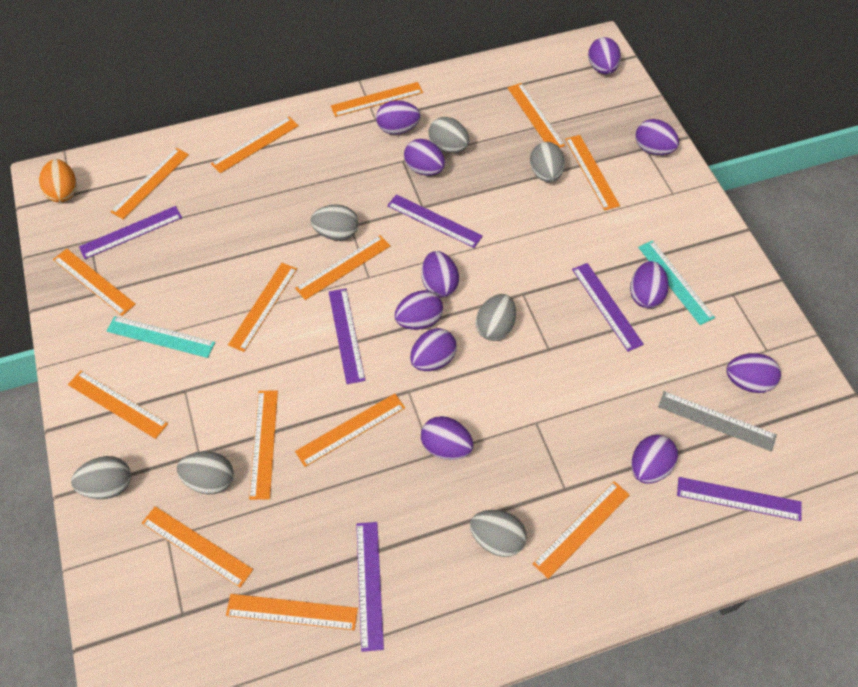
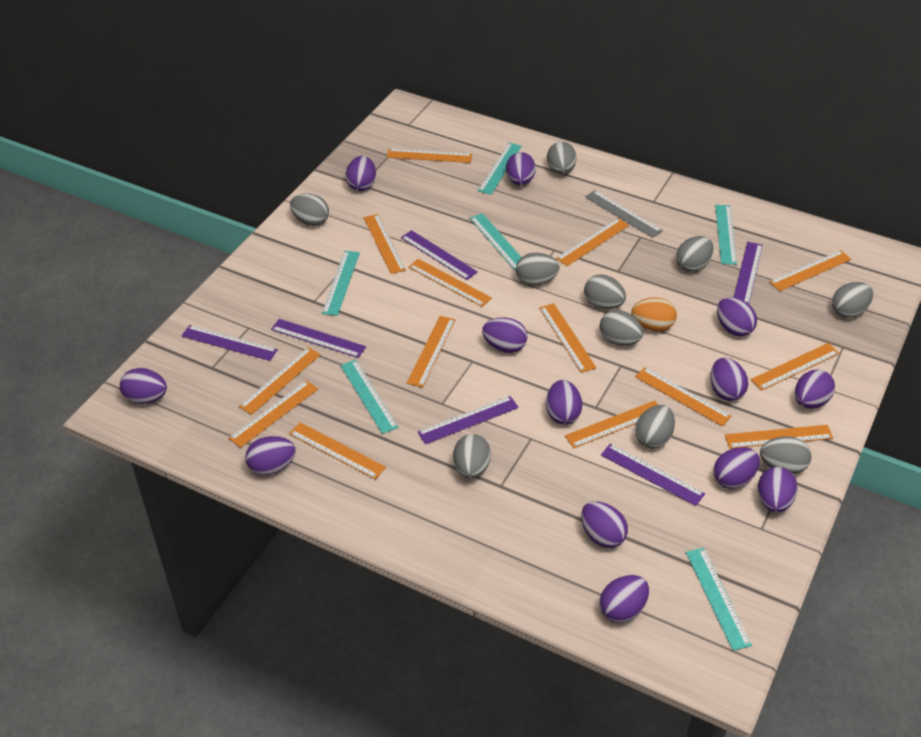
grey egg: [71,456,131,499] [177,451,234,494] [310,204,358,241] [428,117,469,153] [470,510,527,557] [476,294,516,341] [530,142,565,182] = 7 -> [290,193,329,226] [453,434,491,479] [516,253,560,285] [547,142,577,174] [584,274,626,309] [600,310,643,345] [635,405,675,449] [676,236,714,272] [760,436,811,474] [832,282,873,318] = 10
purple egg: [376,100,420,135] [395,290,443,330] [404,139,445,176] [410,328,457,371] [421,251,459,298] [421,416,474,460] [588,37,621,74] [630,261,669,308] [631,435,678,484] [635,119,679,155] [726,353,781,393] = 11 -> [120,368,167,404] [245,436,296,475] [346,156,376,191] [482,317,528,353] [506,152,536,185] [546,380,582,425] [581,502,628,548] [600,575,649,623] [710,358,748,401] [713,447,760,489] [717,297,757,337] [758,467,798,512] [795,370,835,408] = 13
turquoise ruler: [107,316,215,358] [638,240,715,325] = 2 -> [322,251,360,316] [340,360,398,434] [470,213,521,271] [478,143,522,195] [686,548,752,651] [715,205,737,265] = 6

